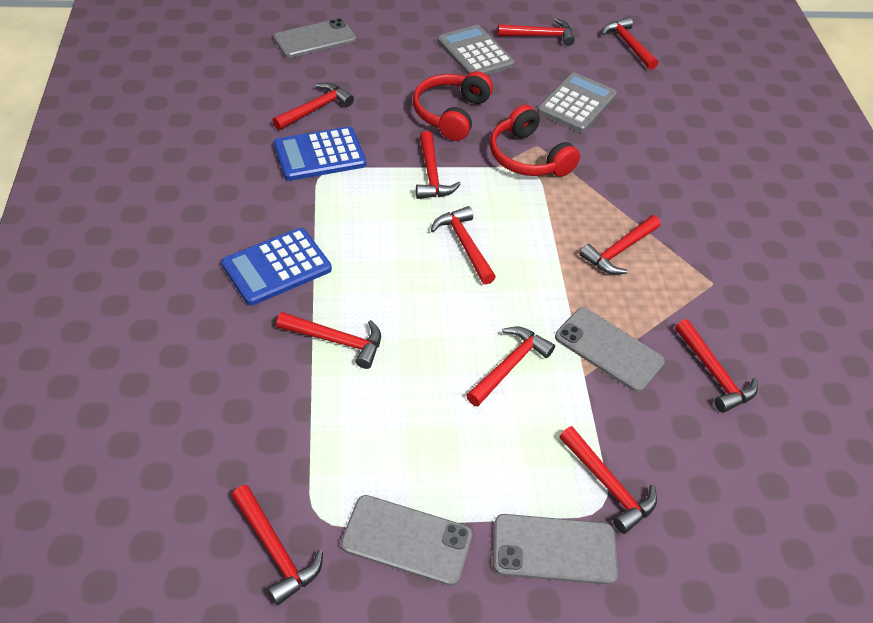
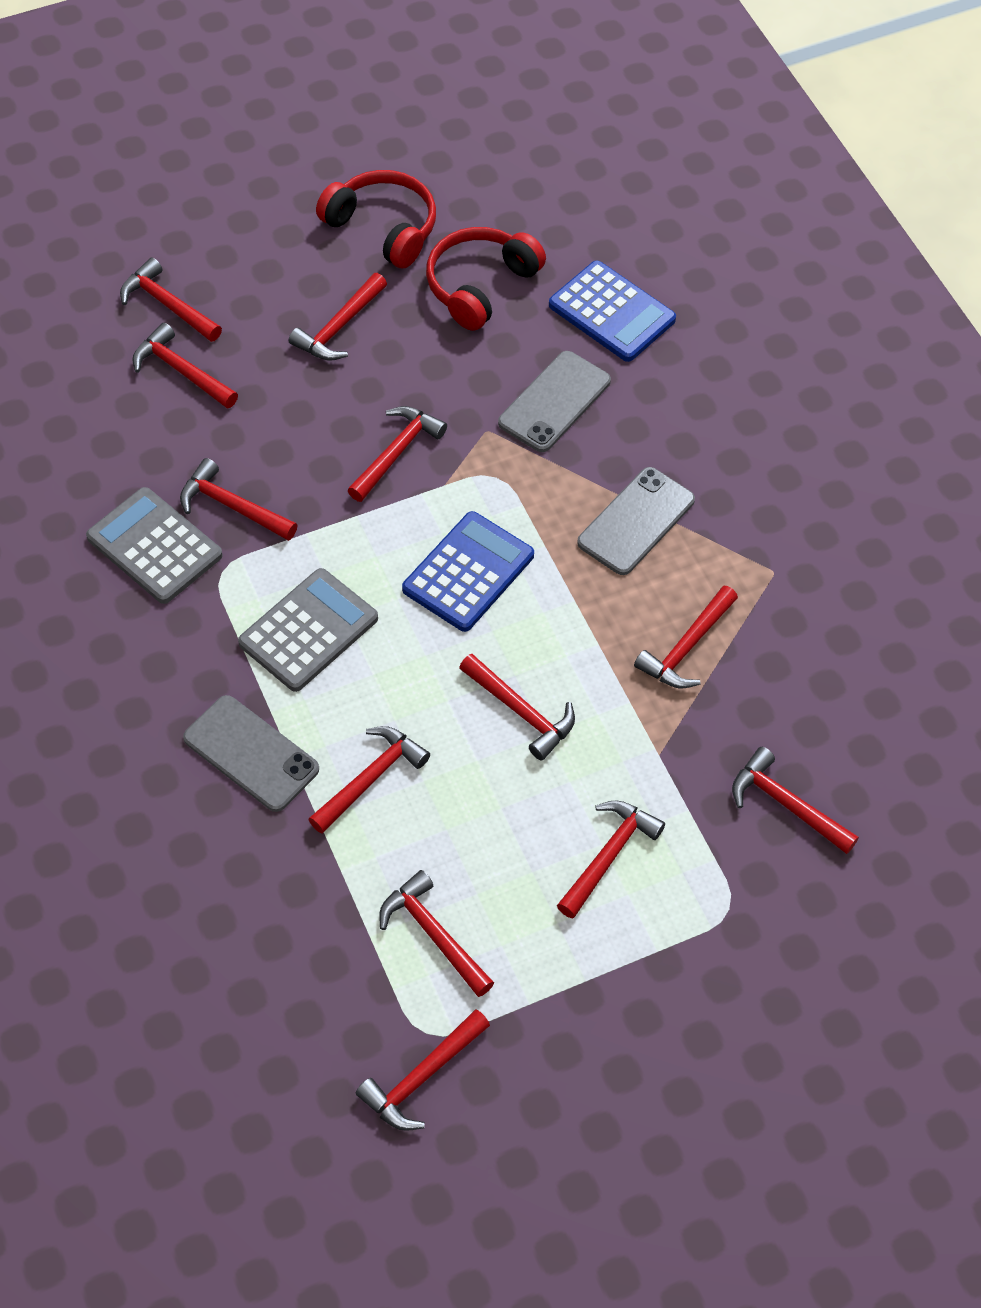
grey phone: [273,18,357,58] [341,495,473,586] [493,514,618,585] [555,308,665,392] = 4 -> [183,695,319,812] [498,351,611,452] [577,467,695,575] = 3
red hammer: [232,485,323,606] [272,83,354,130] [276,312,381,369] [416,131,461,199] [431,206,496,284] [466,327,555,407] [497,18,575,46] [559,426,657,534] [580,215,661,275] [602,17,658,70] [675,319,758,413] = 11 -> [120,258,222,342] [133,323,238,408] [180,458,298,541] [289,273,387,361] [308,726,430,834] [347,406,447,502] [356,1009,490,1131] [379,870,494,997] [459,654,575,761] [557,800,665,919] [634,586,738,689] [732,747,859,854] = 12

